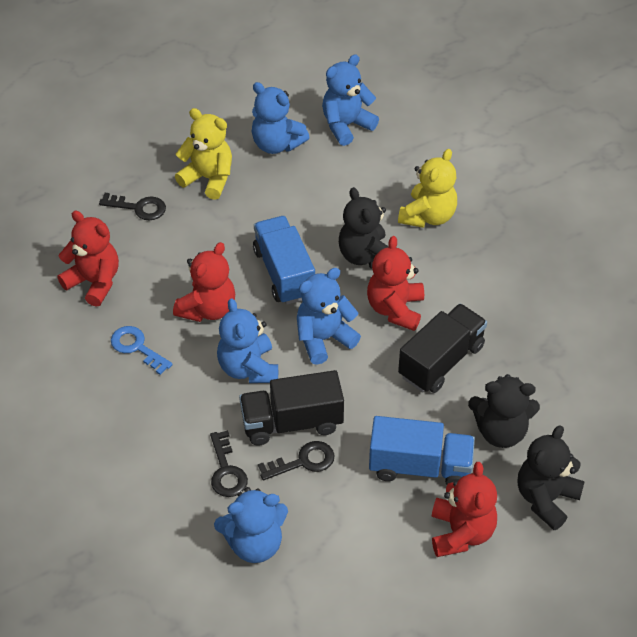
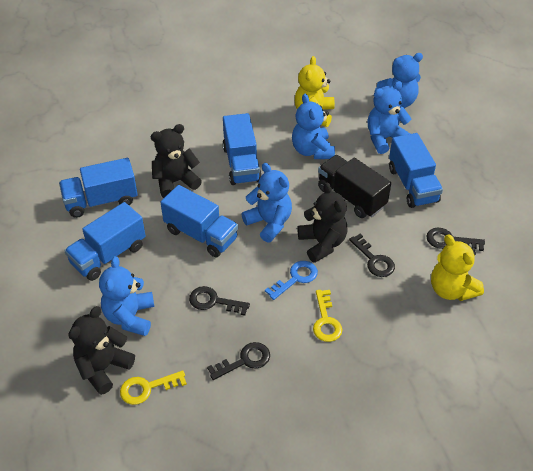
black key: [99,193,166,221] [210,430,248,497] [258,441,335,480] = 3 -> [189,286,250,316] [207,342,270,380] [349,234,395,277] [426,228,485,251] = 4
black truck: [239,370,344,445] [398,304,487,393] = 2 -> [318,155,391,218] = 1
blue truck: [253,216,315,305] [369,416,475,485] = 2 -> [59,158,138,218] [64,202,146,281] [160,185,238,257] [222,113,262,185] [389,133,443,208] = 5
red teddy bear: [57,211,119,307] [173,242,235,322] [367,236,424,331] [432,462,497,557] = 4 -> none = 0
yellow key: none = 0 -> [120,370,187,405] [313,290,342,342] = 2

